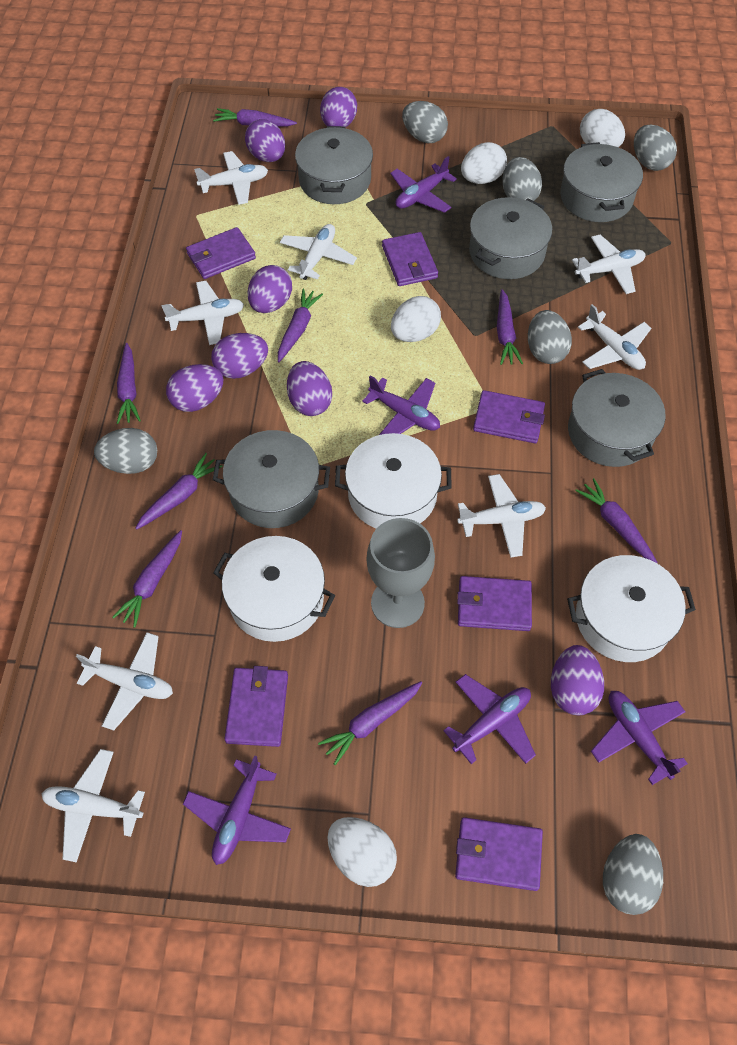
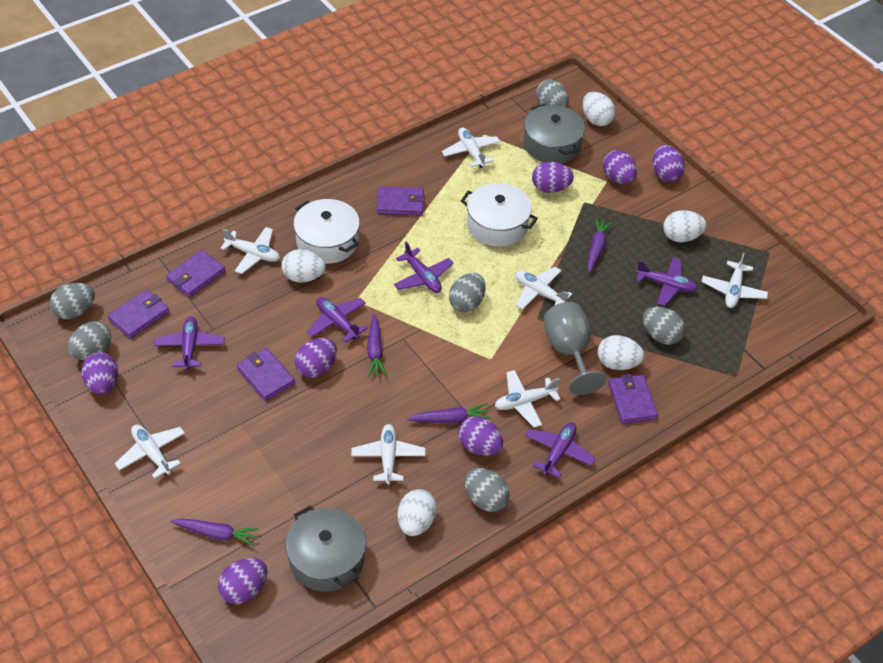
grey pot: [213,430,330,528] [295,126,373,204] [469,197,552,279] [560,142,643,222] [568,369,665,467] = 5 -> [285,506,366,592] [524,104,585,164] = 2
purple carrot: [113,530,182,628] [117,343,141,424] [135,453,223,530] [213,108,297,127] [278,289,323,362] [318,681,422,765] [497,289,523,365] [575,478,658,563] = 8 -> [170,519,259,546] [367,313,387,377] [407,403,490,424] [587,218,612,272] = 4
purple wallet: [186,227,256,279] [225,666,288,747] [382,232,438,286] [455,817,543,891] [457,576,532,631] [473,390,545,443] = 6 -> [108,289,169,339] [166,250,225,297] [237,348,295,401] [377,186,425,215] [608,374,658,424] = 5
white egg: [328,817,397,887] [391,296,441,342] [461,142,507,184] [580,109,625,147] = 4 -> [281,249,326,283] [397,489,437,536] [583,92,615,126] [598,335,644,370] [663,210,706,242] = 5
white plane: [42,749,145,863] [76,633,173,731] [162,281,244,345] [194,151,268,205] [280,224,357,280] [457,474,546,558] [572,235,646,294] [578,304,651,370] = 8 -> [115,425,185,479] [220,227,280,274] [351,424,426,484] [442,127,500,168] [495,370,561,428] [515,267,572,310] [701,253,768,308] = 7
white pot: [213,536,335,642] [335,433,452,529] [567,555,696,662] = 3 -> [293,199,360,264] [461,183,538,247] = 2

